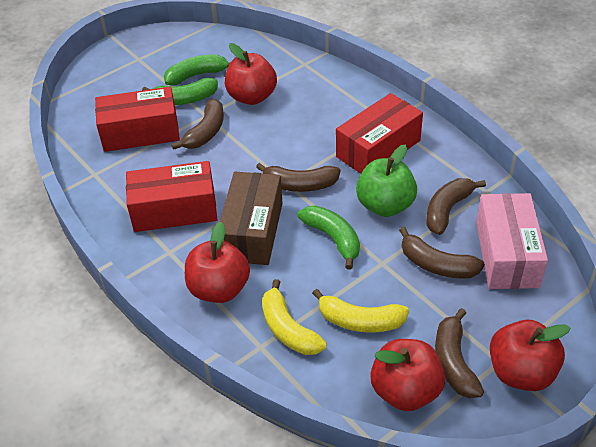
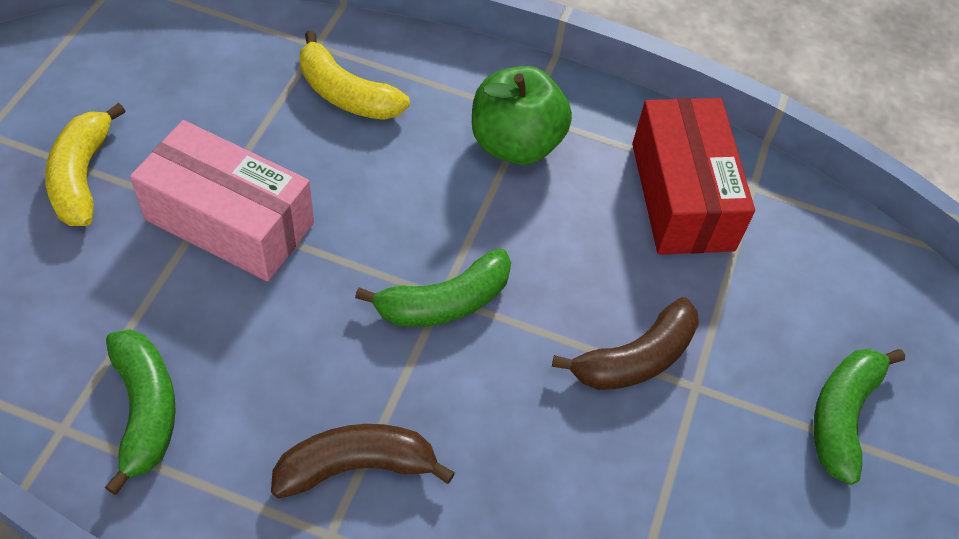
brown banana: [171,99,224,150] [256,163,340,192] [399,227,485,279] [426,178,486,235] [435,308,484,398] = 5 -> [271,424,455,499] [552,297,699,390] = 2
brown box: [220,172,283,265] = 1 -> none = 0
red apple: [185,222,250,303] [225,43,277,105] [370,339,445,411] [490,320,570,391] = 4 -> none = 0
red box: [95,87,180,152] [126,161,218,232] [336,93,423,174] = 3 -> [632,98,755,255] = 1

